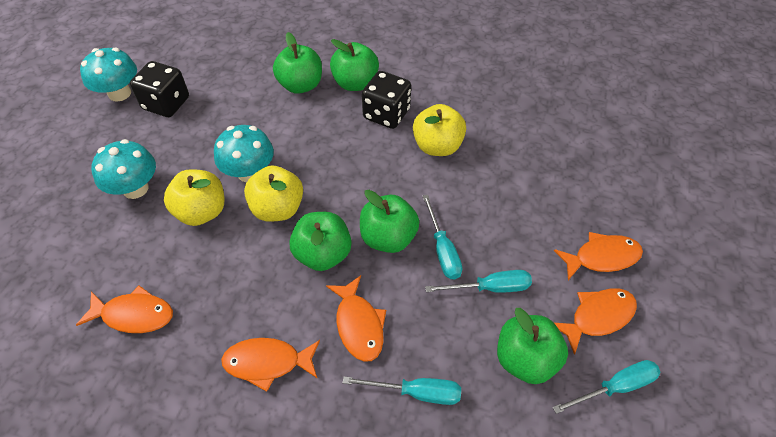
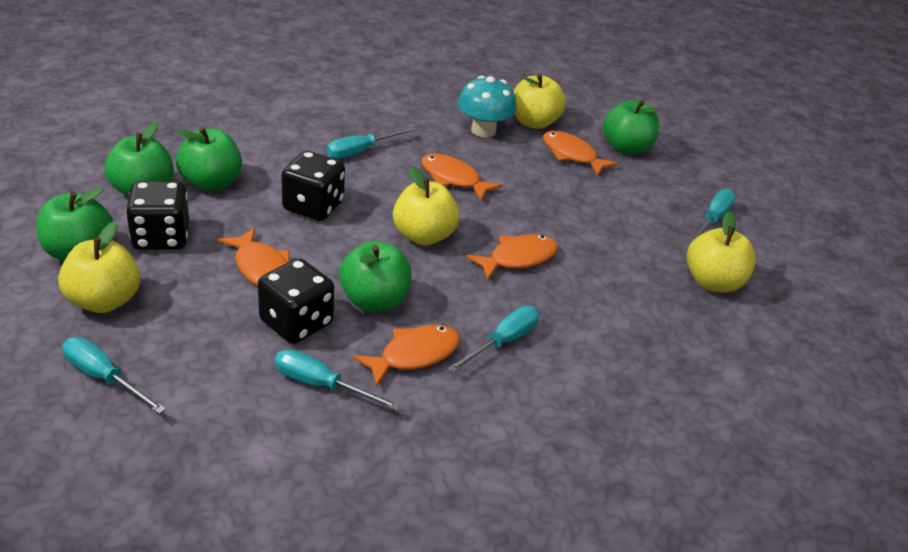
black dice: [130,61,189,117] [362,71,411,129] = 2 -> [126,181,189,250] [258,258,334,344] [281,151,345,221] = 3
turquoise mushroom: [80,48,137,102] [91,139,156,199] [214,125,274,182] = 3 -> [458,76,516,138] = 1
turquoise screwdriver: [343,376,461,405] [422,195,462,279] [425,270,532,293] [552,360,660,414] = 4 -> [62,337,166,414] [275,349,400,411] [327,127,415,159] [448,306,540,373] [690,189,736,242] = 5
yellow apple: [164,169,224,226] [244,165,303,222] [413,104,466,156] = 3 -> [58,222,140,313] [393,166,459,246] [513,74,566,129] [687,211,756,293] = 4

